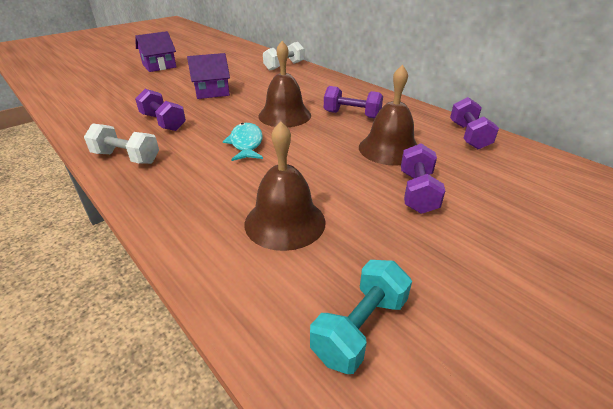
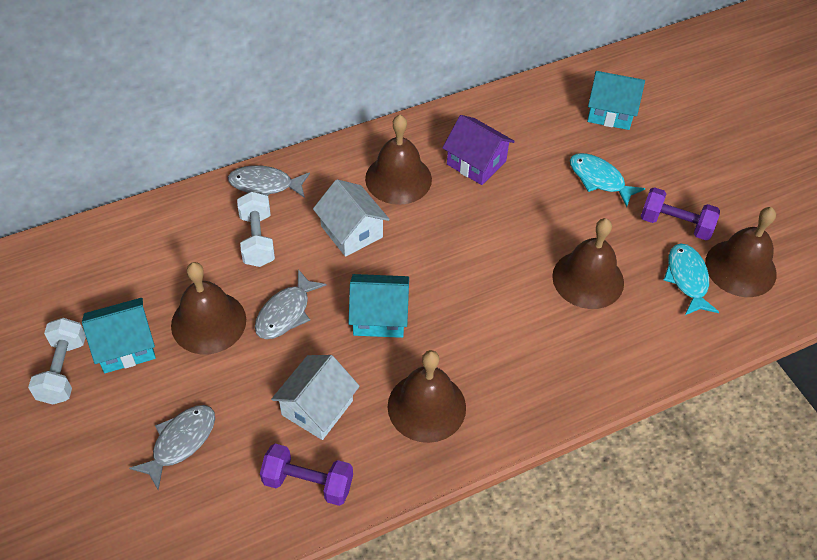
brown bell: [245,121,326,251] [258,41,311,127] [359,65,417,166] = 3 -> [171,262,246,354] [365,115,432,205] [388,350,466,443] [552,218,624,309] [705,207,777,297] = 5
grey fish: none = 0 -> [129,405,215,490] [228,165,310,198] [255,269,326,339] = 3
purple dumbbell: [135,89,186,131] [324,86,383,119] [401,143,445,214] [450,97,499,149] = 4 -> [260,444,353,506] [641,187,720,240] = 2
purple house: [135,31,176,72] [187,53,230,99] = 2 -> [442,115,515,185] = 1
turquoise dumbbell: [310,260,412,374] = 1 -> none = 0
turquoise fish: [223,123,263,161] = 1 -> [570,153,645,207] [664,244,719,315] = 2
turquoise house: none = 0 -> [82,298,156,373] [349,274,409,338] [587,71,645,130] = 3
white house: none = 0 -> [271,355,360,440] [313,179,390,257] = 2

